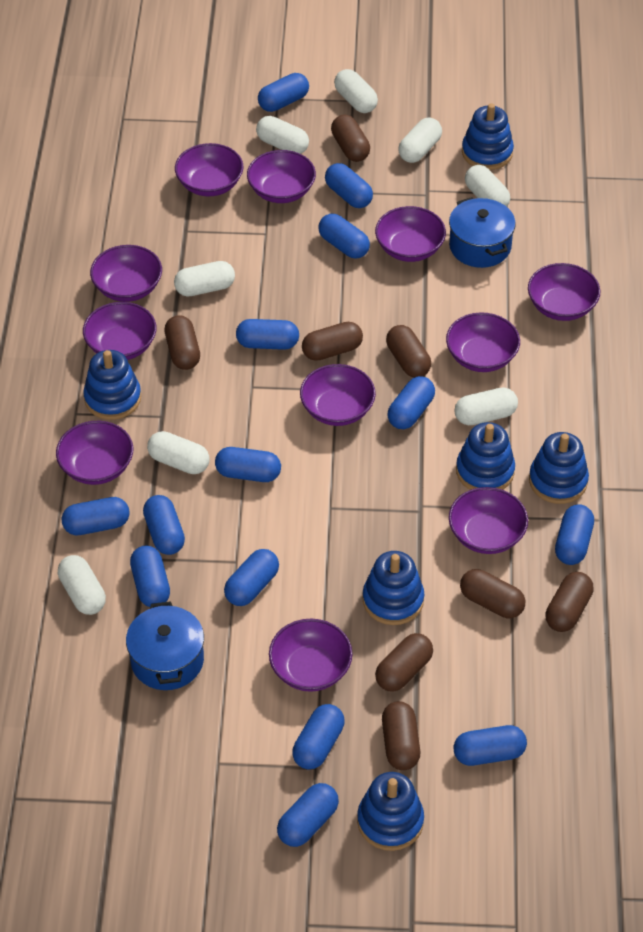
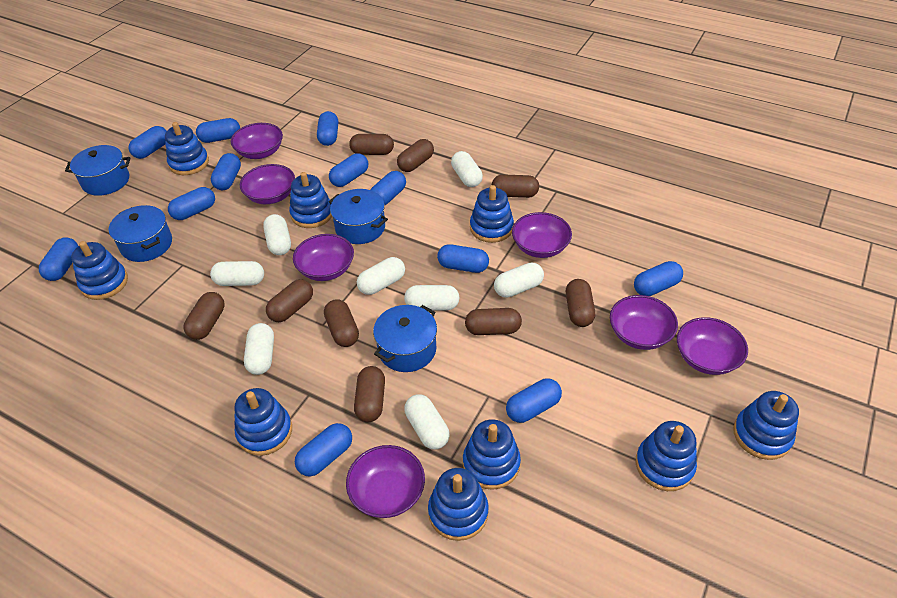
blue capsule: [62,497,129,535] [130,545,170,607] [143,495,185,555] [215,447,281,482] [224,549,279,606] [236,319,299,350] [258,73,309,112] [277,783,339,847] [292,704,345,770] [319,214,370,259] [325,163,373,208] [388,376,435,429] [453,725,527,766] [555,504,594,565] = 14 -> [39,238,78,281] [129,126,167,159] [168,187,215,220] [196,118,240,143] [211,153,241,190] [295,423,352,477] [317,111,338,146] [329,153,368,187] [370,171,406,205] [437,244,489,273] [506,378,562,423] [634,261,683,296] = 12
blue pot: [126,601,204,690] [449,197,516,268] = 2 -> [65,145,130,196] [109,205,172,262] [329,189,388,244] [373,305,437,372] = 4
blue stacking toy: [83,350,141,420] [357,772,424,851] [362,551,424,625] [456,422,515,490] [462,103,514,170] [529,432,589,504] = 6 -> [71,241,128,300] [165,122,209,175] [234,388,292,456] [289,172,332,228] [428,468,489,541] [463,419,521,490] [470,185,514,243] [635,421,697,491] [733,391,799,460] = 9
brown capsule: [165,315,200,370] [302,322,363,361] [331,115,370,162] [375,633,433,692] [382,701,420,770] [386,325,431,378] [460,569,525,618] [545,572,594,632] = 8 -> [184,292,225,340] [266,279,313,322] [324,299,359,347] [349,134,394,155] [354,366,385,422] [397,139,434,172] [465,308,522,335] [492,174,539,198] [566,279,595,327] = 9
purple bowl: [56,421,133,485] [83,302,156,360] [90,245,162,302] [175,143,243,196] [247,150,316,203] [269,619,352,692] [300,364,376,426] [375,206,446,262] [446,312,520,372] [449,487,528,554] [528,263,600,321] = 11 -> [231,123,283,159] [240,164,295,204] [293,234,354,281] [346,445,425,518] [512,212,572,258] [610,295,678,350] [677,317,748,375] = 7

